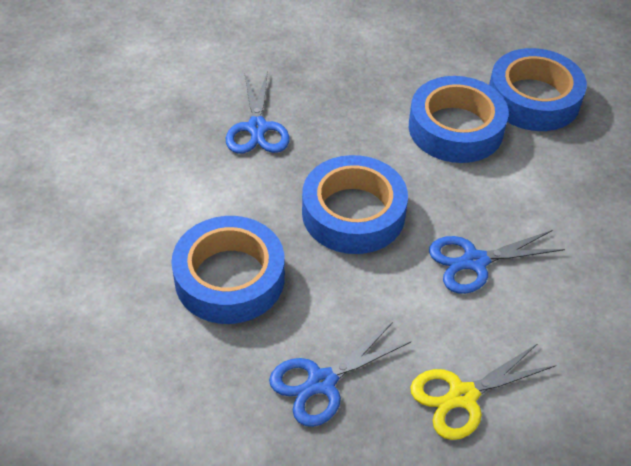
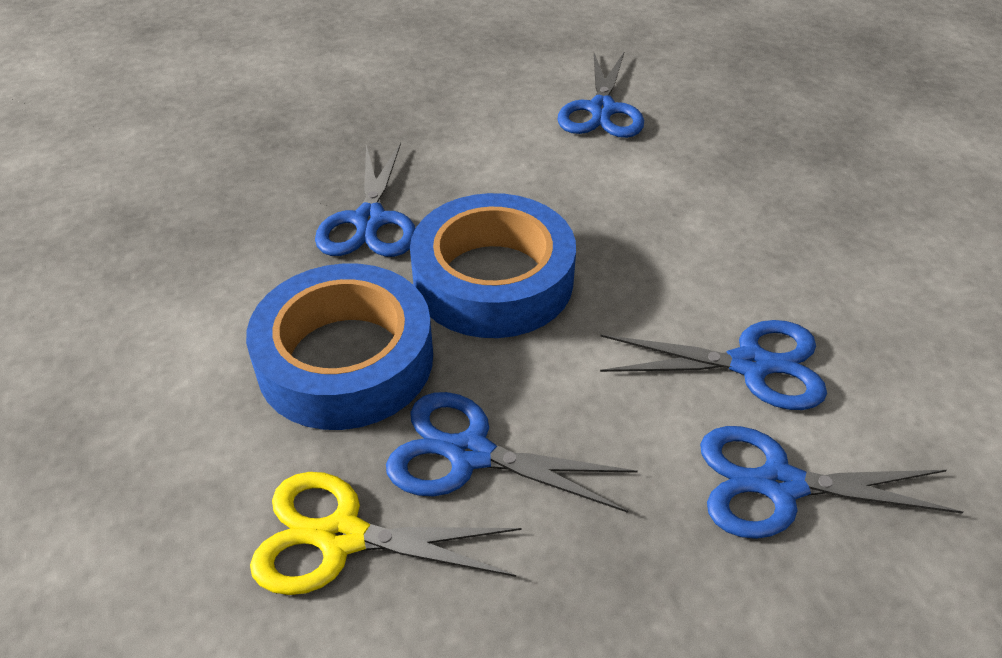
blue scissors: [226,71,290,154] [269,322,411,427] [429,230,565,294] = 3 -> [315,143,415,257] [386,392,638,513] [557,53,644,138] [600,320,827,410] [700,426,963,539] = 5
blue tape: [171,216,285,324] [302,155,408,254] [409,76,509,163] [489,48,587,131] = 4 -> [246,264,433,430] [410,193,576,338] = 2

